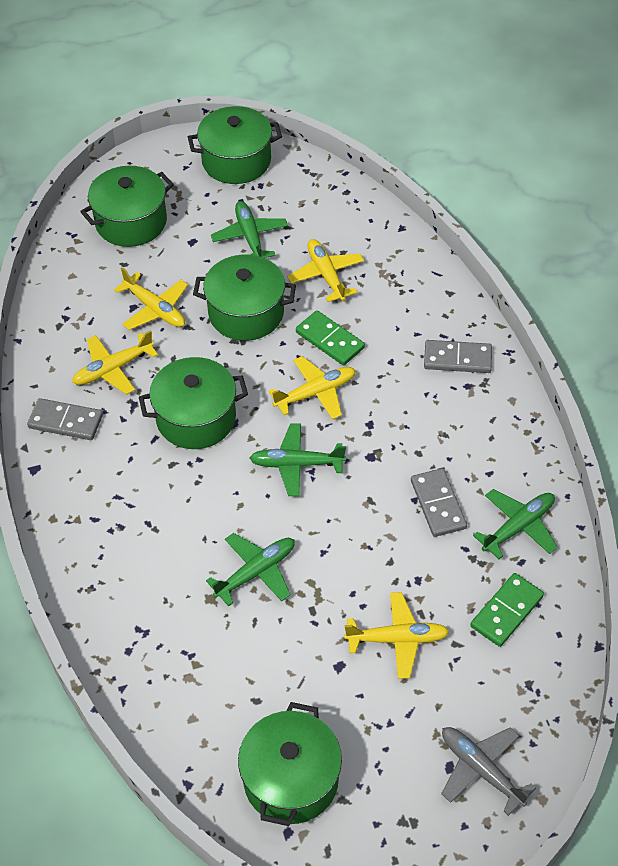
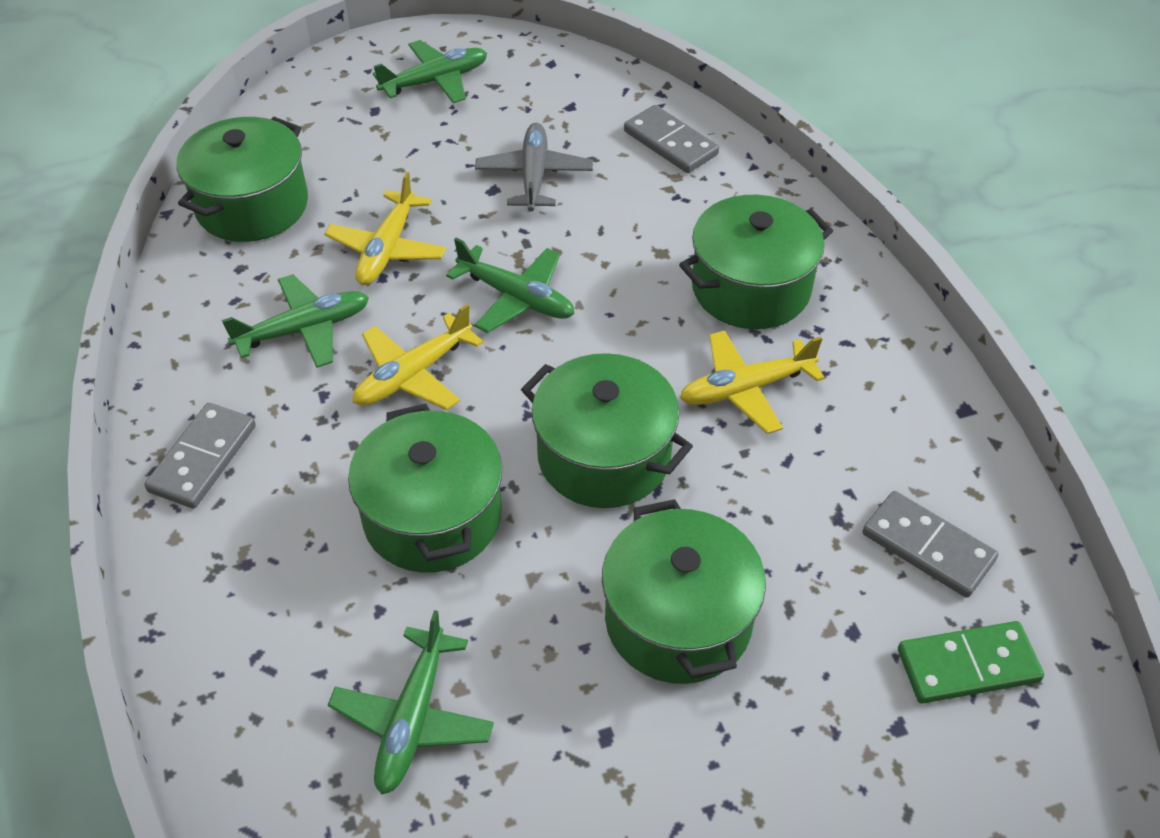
green domino: [296,310,365,365] [470,573,544,647] = 2 -> [898,621,1044,704] = 1
yellow plane: [72,330,158,395] [114,267,188,330] [269,356,356,420] [287,239,364,302] [344,592,450,679] = 5 -> [324,172,447,285] [353,304,484,410] [680,330,825,434] = 3

